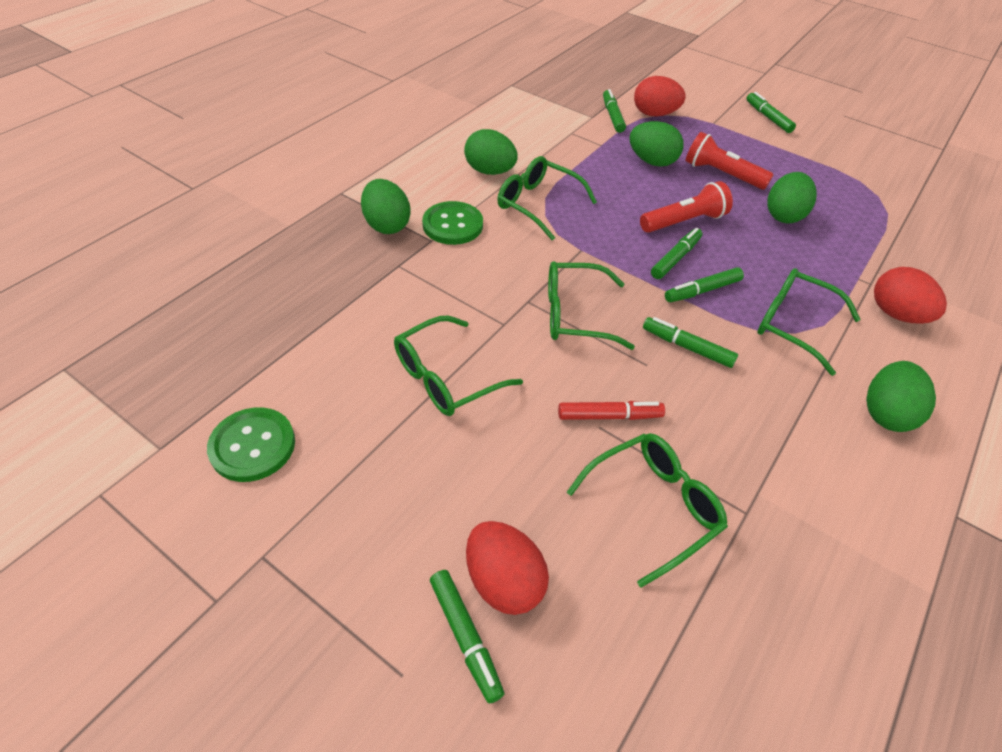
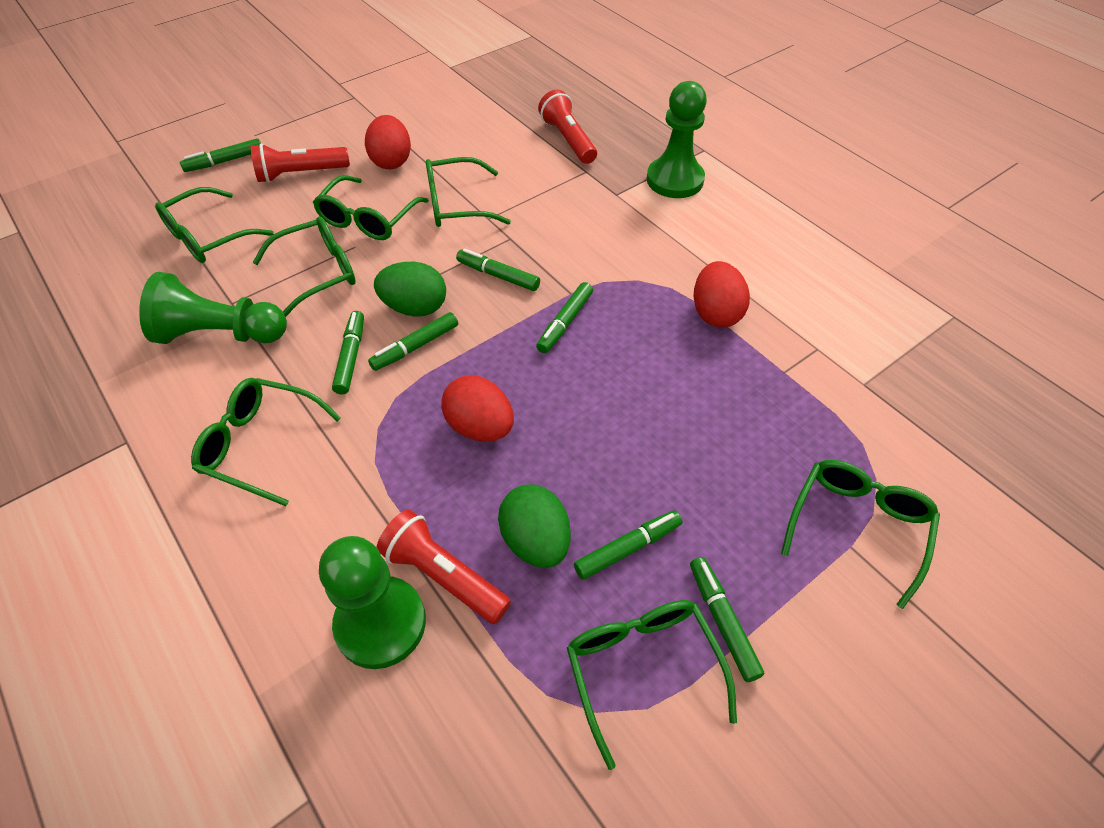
green button: [207,407,295,482] [422,201,483,245] = 2 -> none = 0
green egg: [361,179,411,234] [464,129,518,175] [629,121,684,167] [768,172,817,223] [866,361,936,432] = 5 -> [374,262,446,317] [498,484,571,568] = 2
green glasses: [394,316,523,416] [497,156,597,241] [548,261,635,350] [567,433,728,588] [757,268,861,376] = 5 -> [155,187,274,263] [191,378,341,506] [253,216,356,317] [313,175,429,240] [426,157,511,227] [567,600,737,770] [781,460,940,609] = 7
green marker: [430,570,504,703] [603,89,626,133] [643,317,738,368] [651,228,702,279] [665,267,744,302] [747,92,796,133] = 6 -> [180,138,261,172] [332,311,364,395] [368,312,458,371] [456,249,540,291] [536,282,593,353] [574,510,683,580] [690,557,764,682] = 7
green pawn: none = 0 -> [139,272,287,344] [319,536,426,669] [647,81,707,198] = 3
red flashlight: [640,181,733,233] [686,132,774,190] = 2 -> [251,143,350,183] [377,509,511,624] [538,89,597,164] = 3
red marker: [558,401,665,420] = 1 -> none = 0

